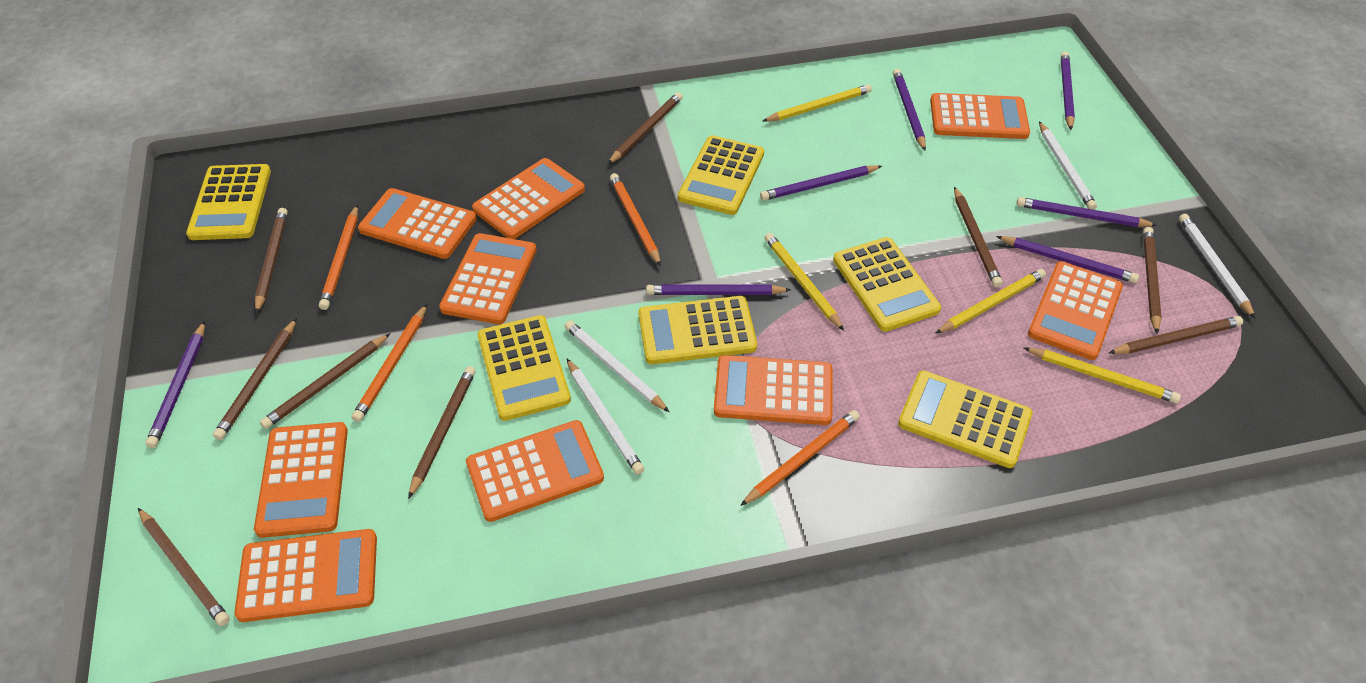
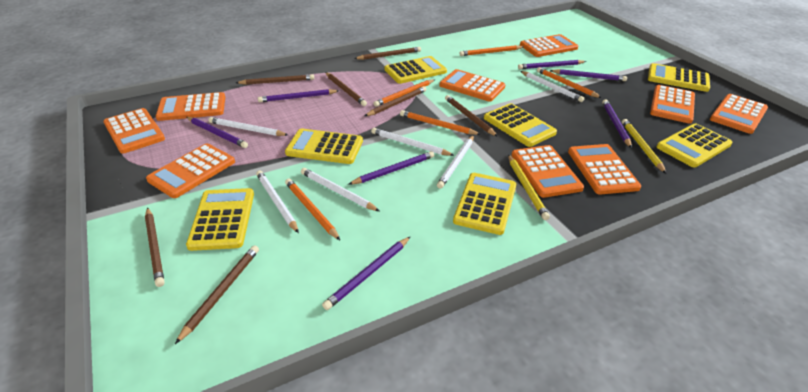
brown pencil: [138,508,230,626] [213,318,297,440] [255,208,288,314] [260,333,391,429] [408,366,476,499] [608,92,683,164] [954,186,1003,287] [1109,316,1243,354] [1143,227,1162,334] = 9 -> [145,208,165,287] [175,245,259,344] [236,74,315,85] [325,72,367,106] [354,47,421,60] [365,86,427,116] [445,95,498,137] = 7
orange pencil: [319,205,358,310] [352,304,427,422] [610,173,661,266] [740,410,860,506] = 4 -> [285,179,340,240] [374,79,434,107] [400,110,481,135] [459,45,523,56] [537,67,602,98] = 5
white pencil: [565,320,669,412] [567,359,644,475] [1039,121,1097,210] [1179,214,1256,319] = 4 -> [208,117,288,136] [256,170,299,233] [301,168,379,211] [371,128,455,156] [437,135,474,189] [520,71,584,102] = 6
yellow calculator: [186,164,271,240] [477,315,571,421] [638,296,757,364] [678,135,764,215] [833,237,941,332] [898,371,1033,468] = 6 -> [186,188,254,251] [285,128,363,164] [385,56,447,84] [453,173,517,235] [484,103,557,147] [648,63,710,92] [656,123,733,168] = 7
yellow pencil: [763,84,872,122] [765,233,844,331] [935,269,1046,334] [1023,347,1181,403] = 4 -> [508,154,550,220] [622,119,666,173] = 2

